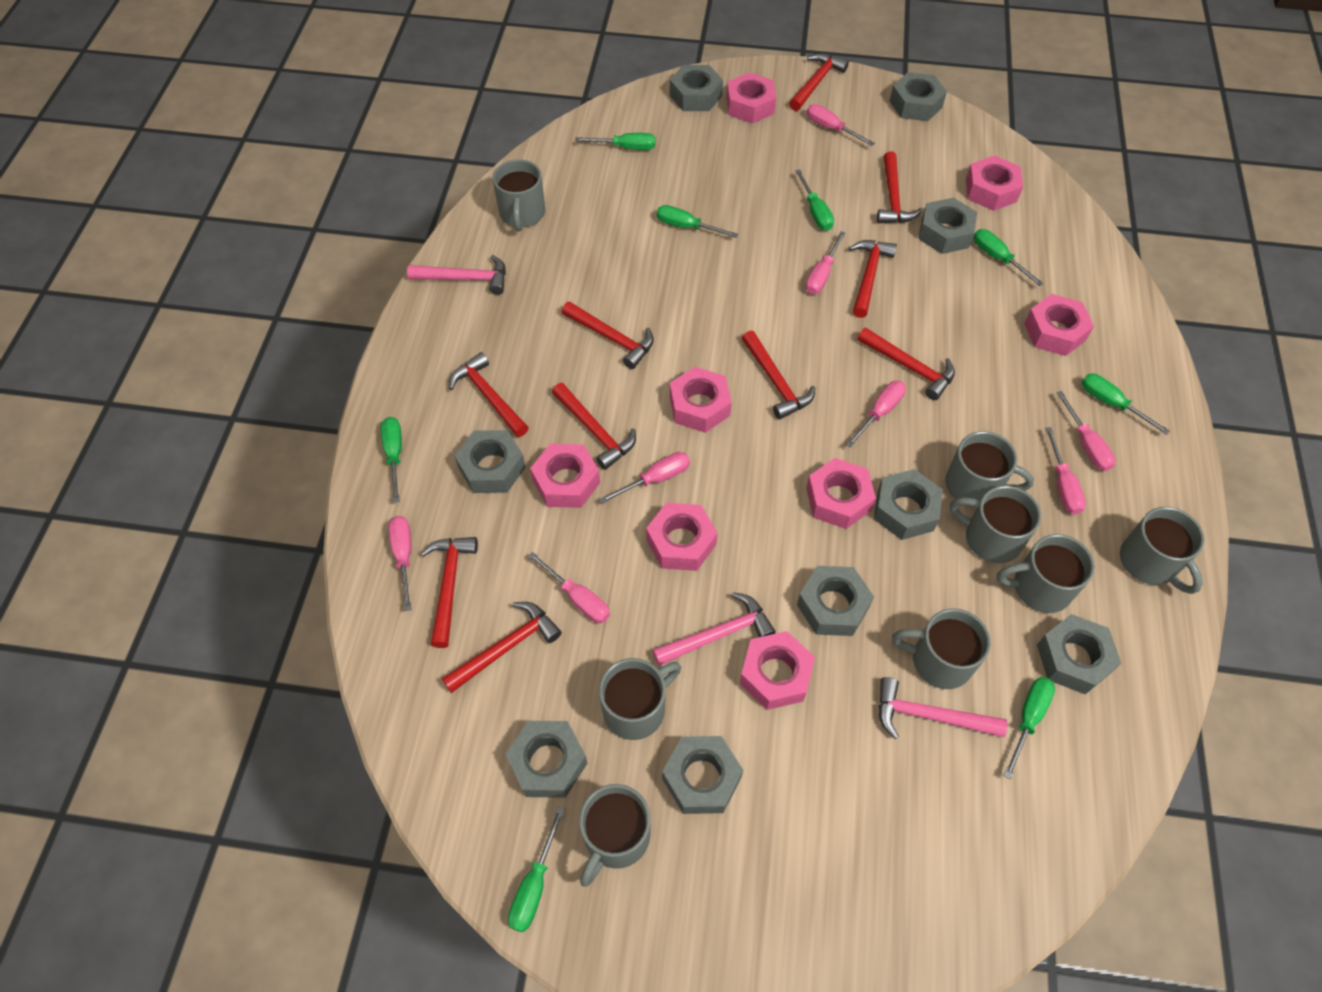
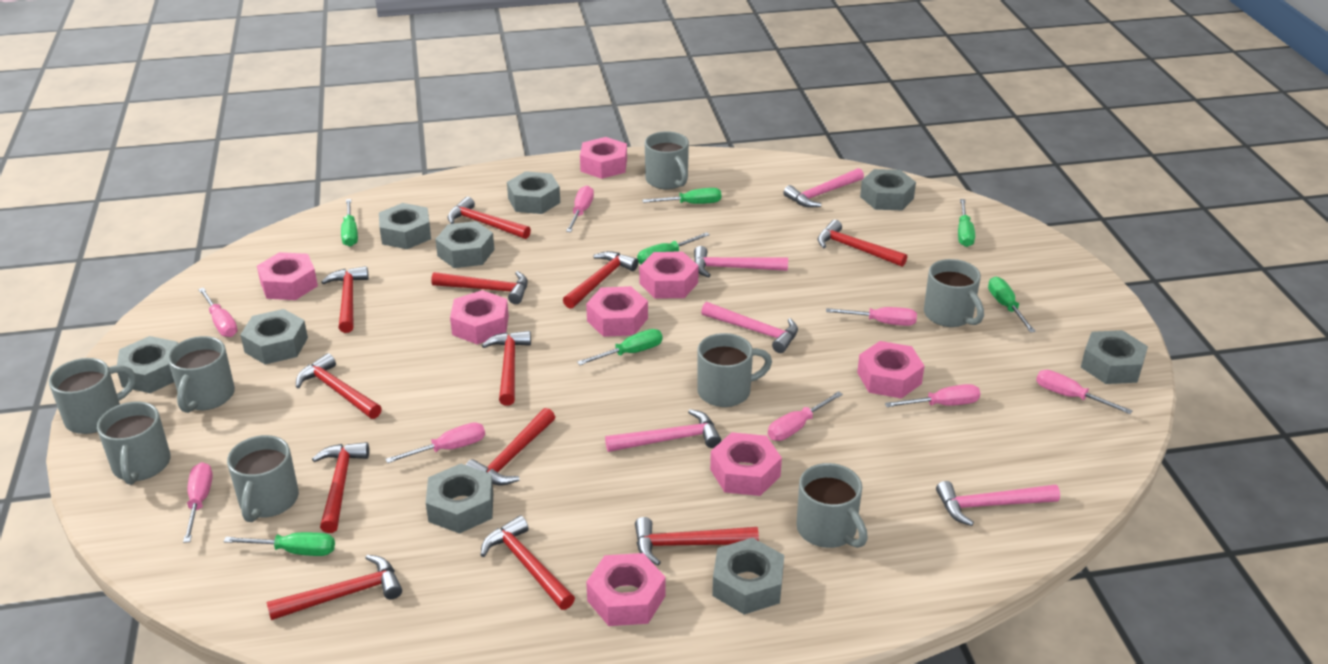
green screwdriver: [381,417,402,503] [508,807,565,933] [575,133,655,150] [657,205,738,238] [795,169,834,231] [973,229,1044,286] [1003,677,1055,779] [1082,374,1170,435] = 8 -> [223,532,335,556] [341,199,358,247] [577,329,663,365] [637,232,710,264] [642,188,721,204] [958,199,975,247] [988,277,1035,333] = 7
pink hammer: [407,255,506,295] [652,592,776,666] [878,677,1008,739] = 3 -> [605,409,721,452] [694,246,788,278] [701,302,798,353] [783,168,864,208] [936,481,1060,526] = 5
red hammer: [421,537,478,648] [442,602,562,693] [449,352,529,437] [552,383,636,470] [562,301,654,369] [742,331,815,419] [789,53,849,111] [849,240,897,318] [857,327,955,400] [877,151,922,223] = 10 -> [267,555,402,620] [296,353,382,419] [312,442,369,533] [321,266,369,333] [431,271,528,304] [447,197,531,239] [466,408,555,486] [481,331,531,406] [481,516,575,610] [563,251,639,309] [635,517,759,565] [817,220,907,267] = 12

